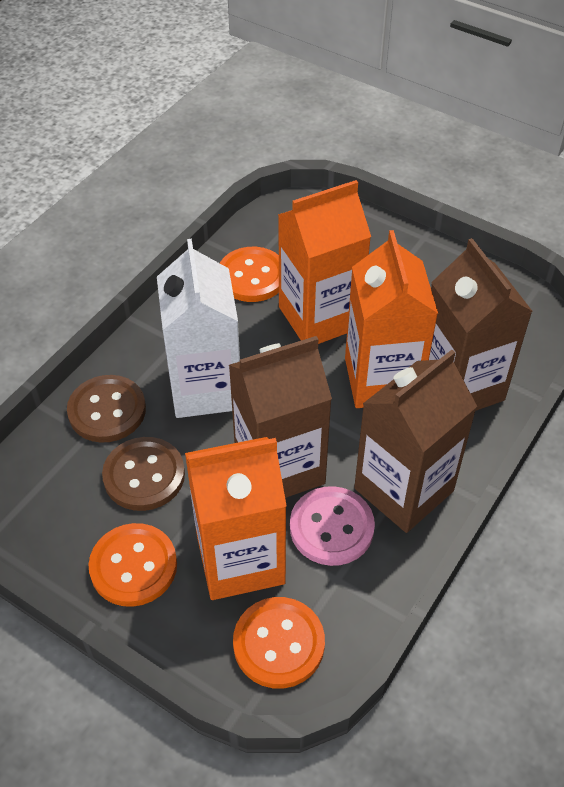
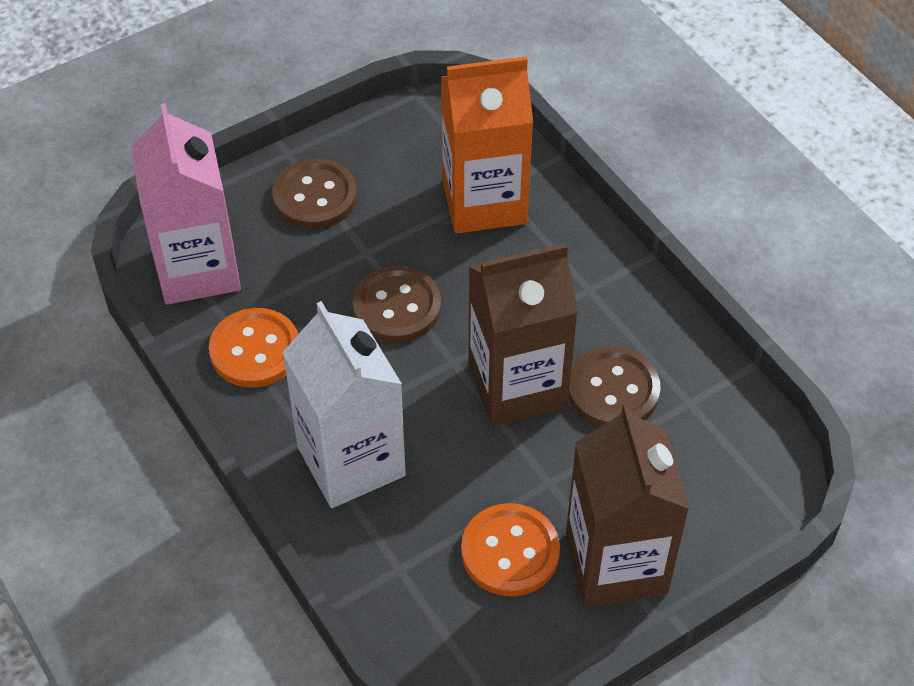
brown button: [67,375,146,443] [102,437,185,511] = 2 -> [272,159,357,229] [353,266,441,343] [569,347,661,427] = 3
brown carton: [229,336,332,498] [354,350,477,533] [429,238,533,411] = 3 -> [468,243,578,426] [566,403,689,607] = 2
orange button: [88,523,177,607] [220,247,279,302] [233,597,325,689] = 3 -> [209,308,298,388] [461,503,560,597] = 2
orange carton: [185,437,287,600] [278,180,371,344] [345,230,438,408] = 3 -> [441,56,533,234] = 1
pink button: [290,486,375,566] = 1 -> none = 0
pink carton: none = 0 -> [131,103,241,305] = 1

